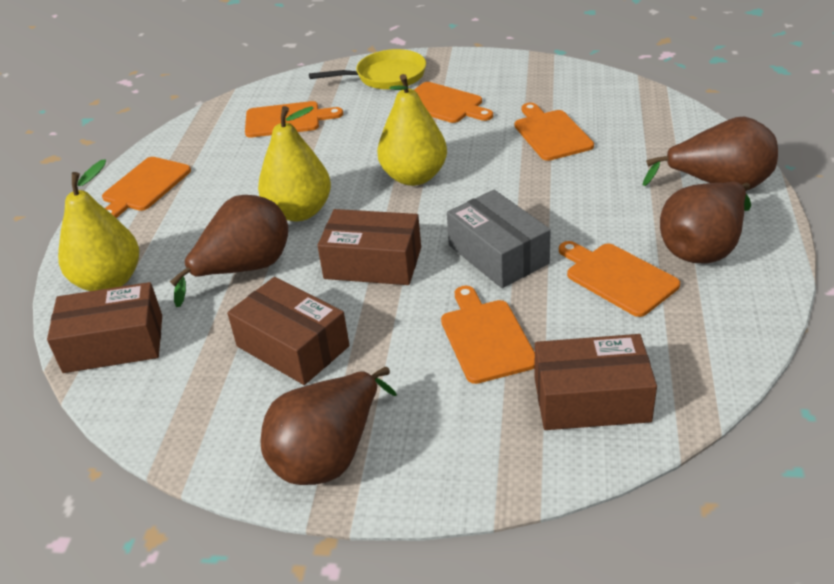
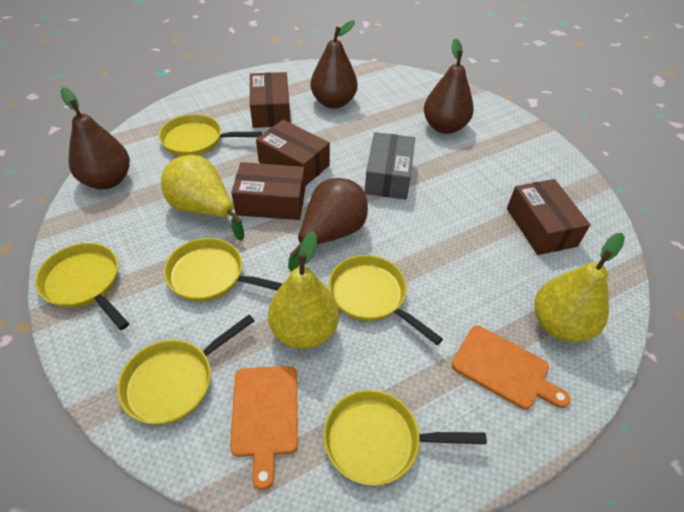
orange cutting board: [102,157,191,218] [245,101,343,138] [414,82,493,123] [441,286,535,384] [515,103,594,161] [559,241,680,317] = 6 -> [230,366,298,490] [452,326,570,410] = 2
yellow pan: [309,49,426,90] = 1 -> [35,243,129,330] [117,315,255,425] [159,114,262,156] [164,238,283,302] [323,390,487,486] [329,255,443,345] = 6

